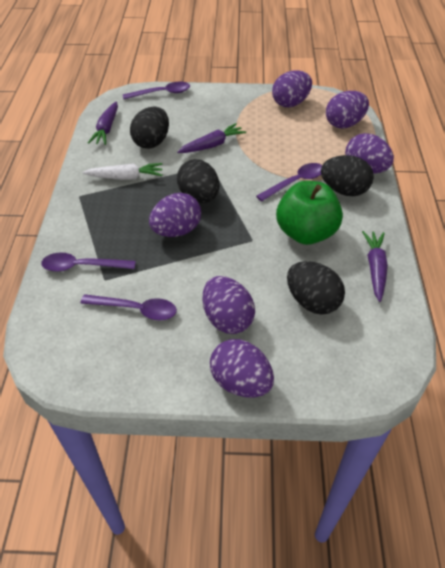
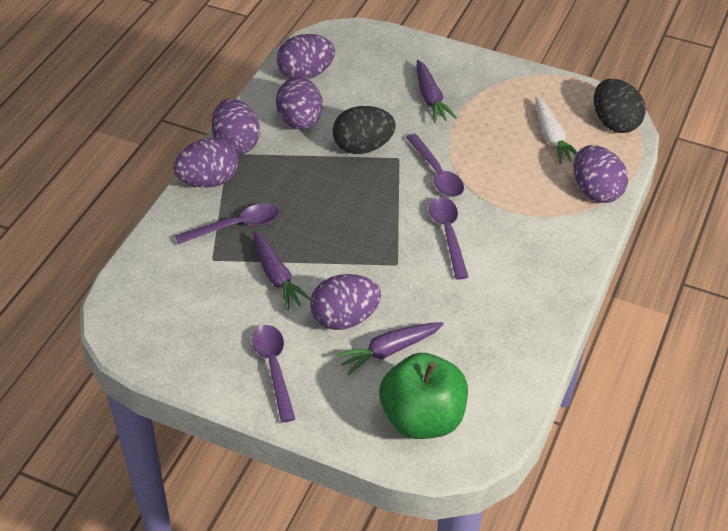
black egg: [130,107,169,149] [177,159,219,203] [287,261,345,315] [321,155,374,196] = 4 -> [333,106,396,154] [594,79,646,133] = 2

